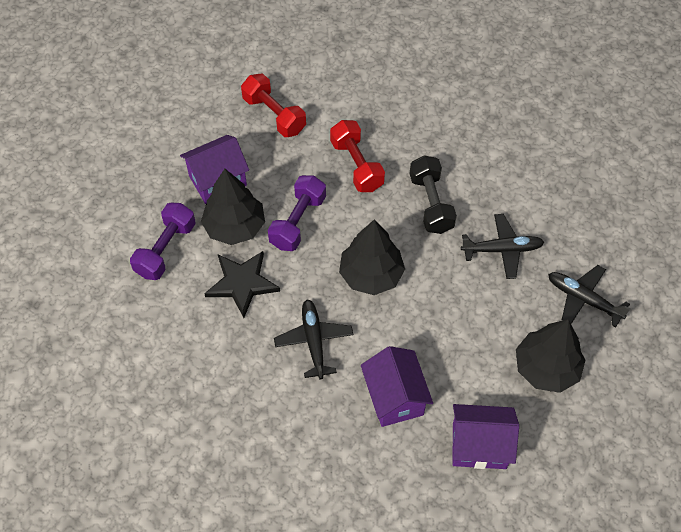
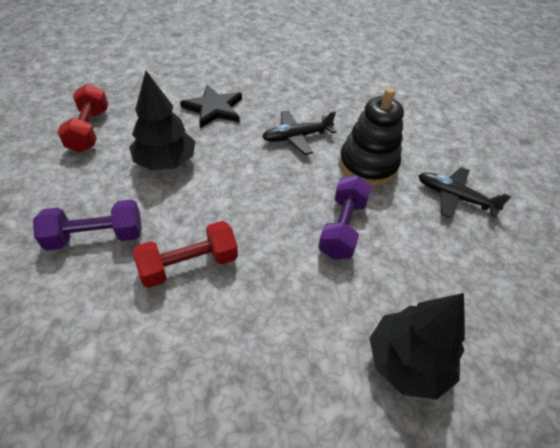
black dumbbell: [410,155,457,234] = 1 -> none = 0
black plane: [274,299,353,379] [461,214,544,279] [548,265,630,327] = 3 -> [262,111,336,155] [418,167,511,218] = 2
black stacking toy: none = 0 -> [339,88,404,186] = 1
black tree: [201,169,265,245] [339,219,405,295] [516,319,585,393] = 3 -> [129,71,195,171] [369,293,465,400] = 2
purple house: [180,135,249,204] [361,346,433,427] [453,404,519,469] = 3 -> none = 0

